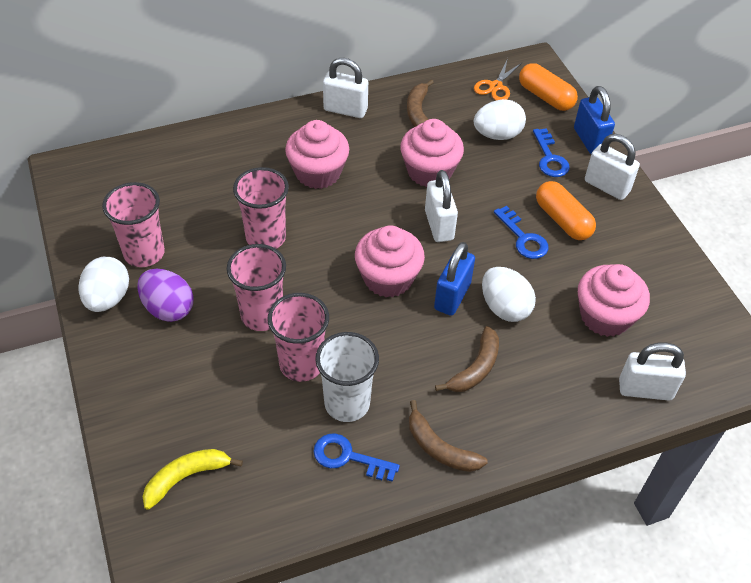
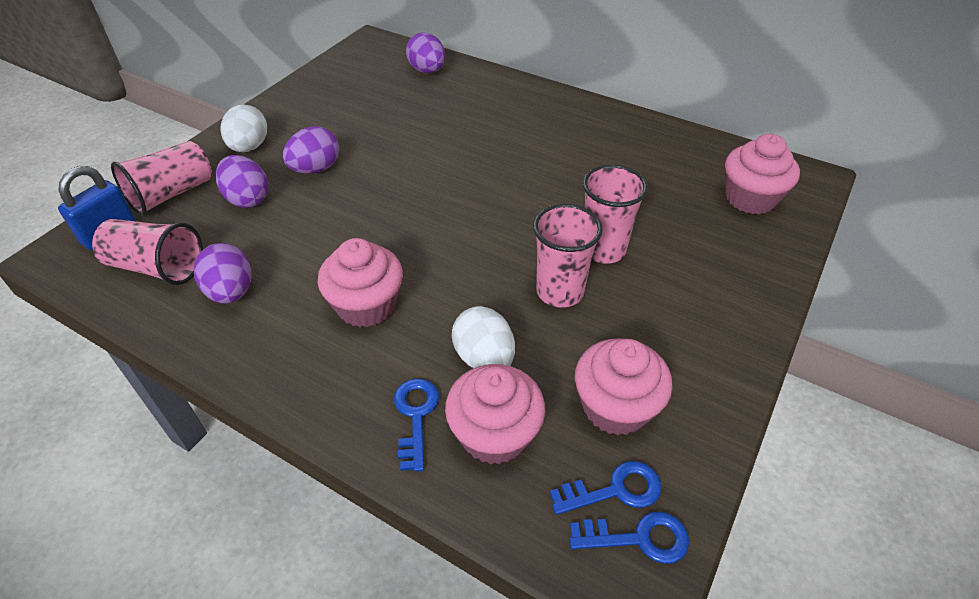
blue padlock: [434,242,475,316] [574,86,615,154] = 2 -> [58,166,136,250] = 1
brown banana: [407,80,434,127] [409,400,488,472] [435,326,499,392] = 3 -> none = 0
orange capsule: [519,63,578,111] [536,181,596,240] = 2 -> none = 0
orange scissors: [474,58,522,101] = 1 -> none = 0
purple egg: [137,269,193,322] = 1 -> [193,243,252,304] [216,155,268,208] [283,126,340,174] [406,32,446,73] = 4
white cup: [315,332,379,422] = 1 -> none = 0
white egg: [79,257,129,312] [474,100,526,140] [482,267,536,322] = 3 -> [221,104,267,152] [452,306,515,368] = 2
white padlock: [323,58,368,118] [425,170,458,242] [585,134,640,200] [619,342,686,400] = 4 -> none = 0
yellow banana: [142,449,243,510] = 1 -> none = 0

